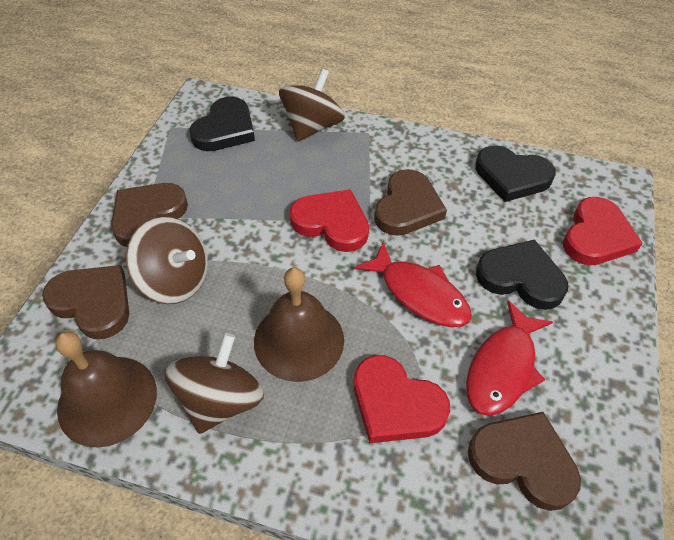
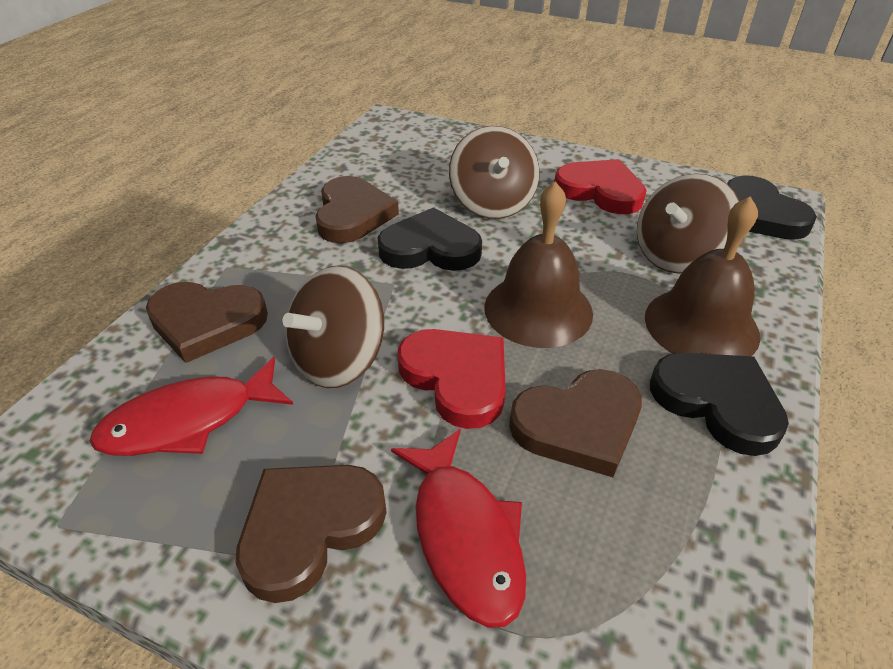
red heart: [290,189,369,252] [354,355,450,443] [563,197,643,265] = 3 -> [398,329,506,429] [554,159,647,214] = 2

